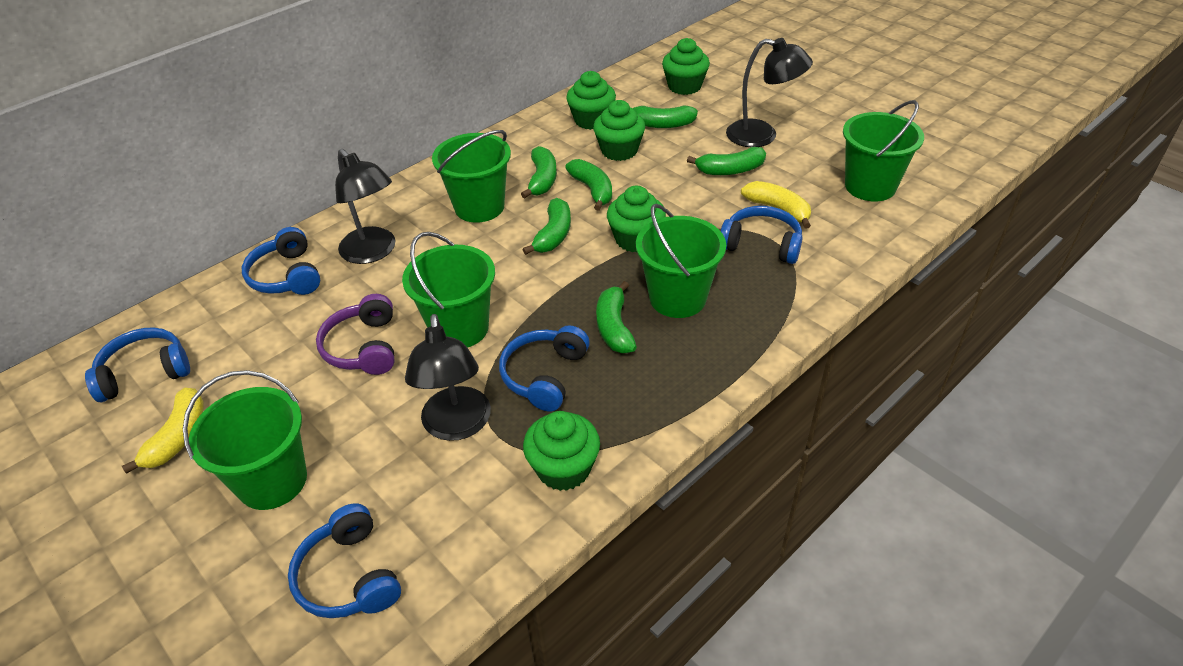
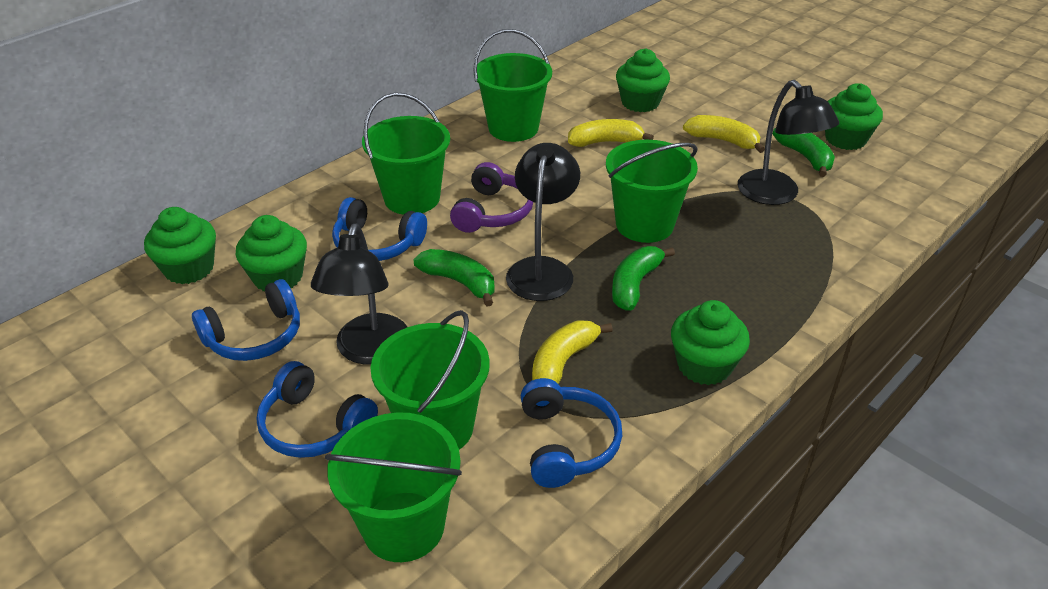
blue headphones: [85,327,190,402] [242,227,320,295] [288,503,401,618] [499,325,590,411] [721,206,802,264] = 5 -> [192,279,300,361] [256,361,378,458] [332,197,427,261] [521,378,622,488] = 4
green banana: [521,146,557,198] [522,198,571,255] [565,159,612,211] [596,281,637,353] [633,106,698,128] [687,147,766,175] = 6 -> [413,249,495,306] [612,246,675,311] [773,128,835,177] = 3
yellow banana: [122,388,203,474] [741,181,811,229] = 2 -> [532,320,613,384] [568,119,654,147] [683,115,765,153] = 3

